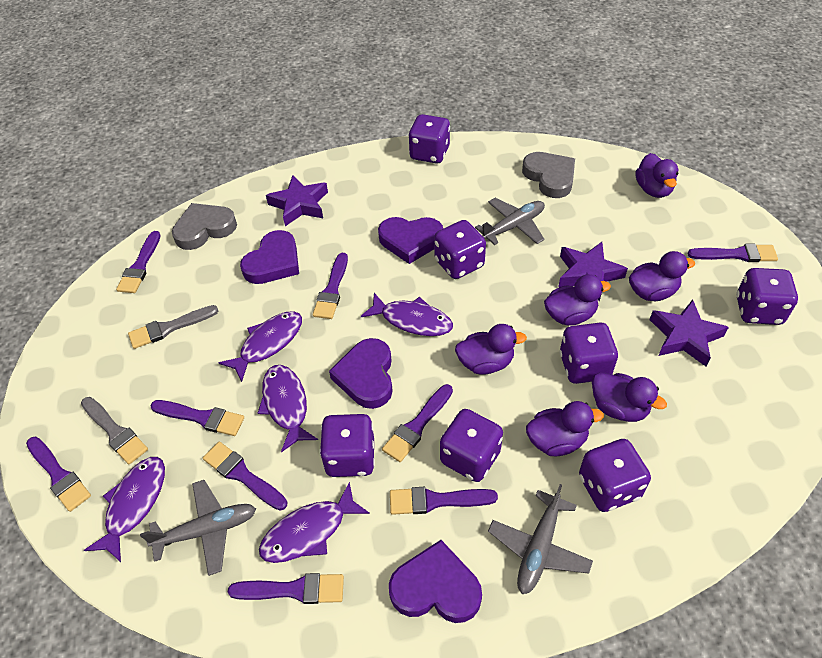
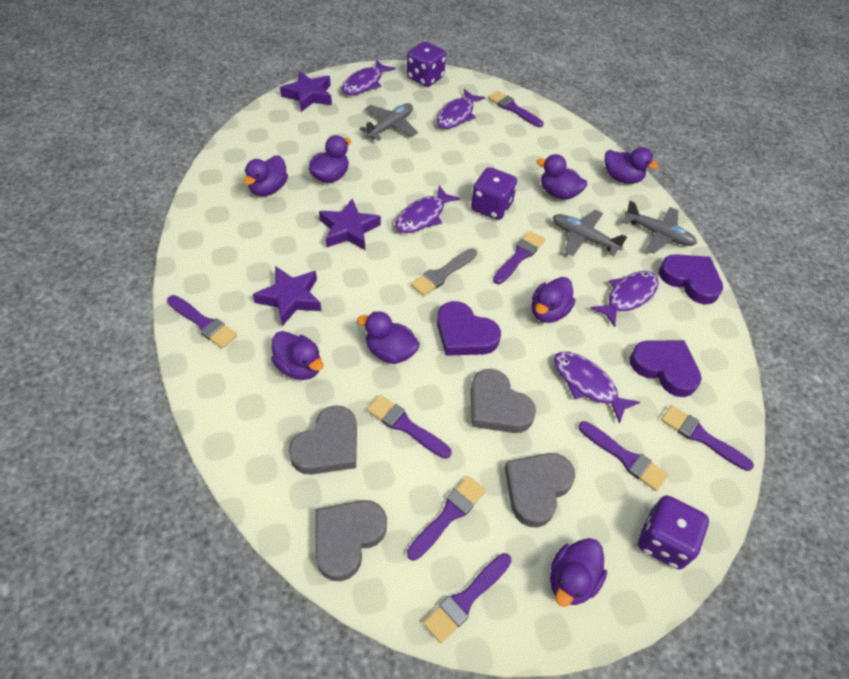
grey brush: [81,397,148,464] [128,305,218,349] = 2 -> [411,249,477,296] = 1
grey heart: [172,203,237,250] [522,152,575,198] = 2 -> [289,405,357,475] [315,500,387,581] [470,369,536,433] [505,453,575,527] = 4
purple brush: [26,437,91,512] [116,231,161,293] [150,400,244,436] [203,442,287,511] [228,573,344,604] [313,253,348,319] [382,384,453,462] [390,487,498,515] [687,244,778,262] = 9 -> [167,295,237,348] [367,395,452,459] [407,476,486,561] [423,553,512,643] [488,91,544,127] [493,231,545,284] [578,421,668,491] [661,405,754,471] = 8
purple dice: [320,414,375,477] [408,114,450,163] [434,220,486,279] [440,409,503,482] [560,323,618,384] [579,439,651,512] [736,268,798,325] = 7 -> [407,41,446,87] [471,167,517,220] [638,495,709,569] = 3
purple duck: [455,324,527,375] [526,401,604,456] [544,274,611,326] [592,372,667,422] [629,251,695,301] [635,153,679,198] = 6 -> [243,156,288,196] [271,331,324,380] [309,135,351,183] [357,311,420,364] [532,277,575,323] [537,154,587,200] [550,538,607,607] [605,147,659,184] = 8
purple heart: [240,230,299,284] [329,338,393,409] [378,217,443,264] [389,540,482,623] = 4 -> [437,301,501,356] [630,340,702,397] [659,254,723,305] = 3

